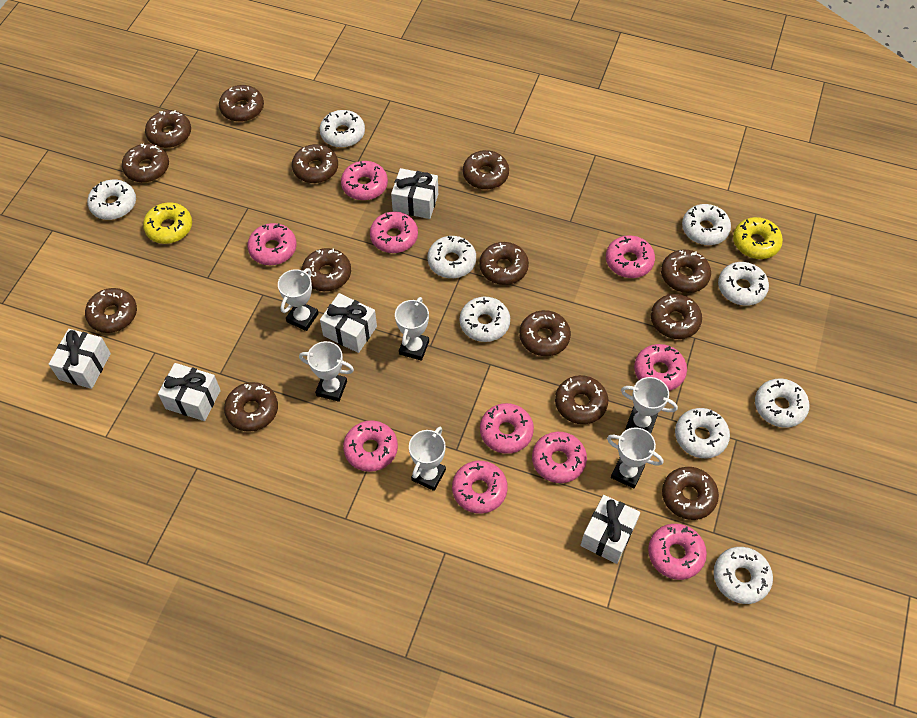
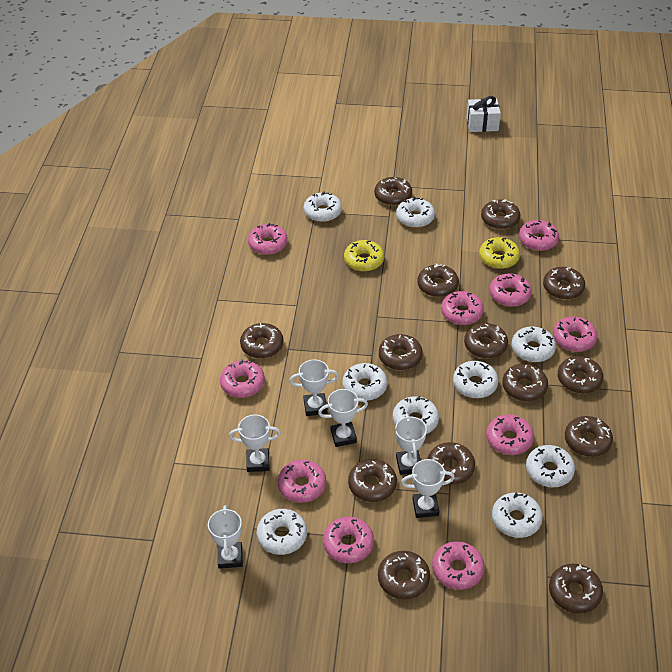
white gift: [49,329,111,389] [158,363,221,421] [320,293,377,353] [391,168,438,219] [581,495,640,564] = 5 -> [466,96,501,132] = 1

